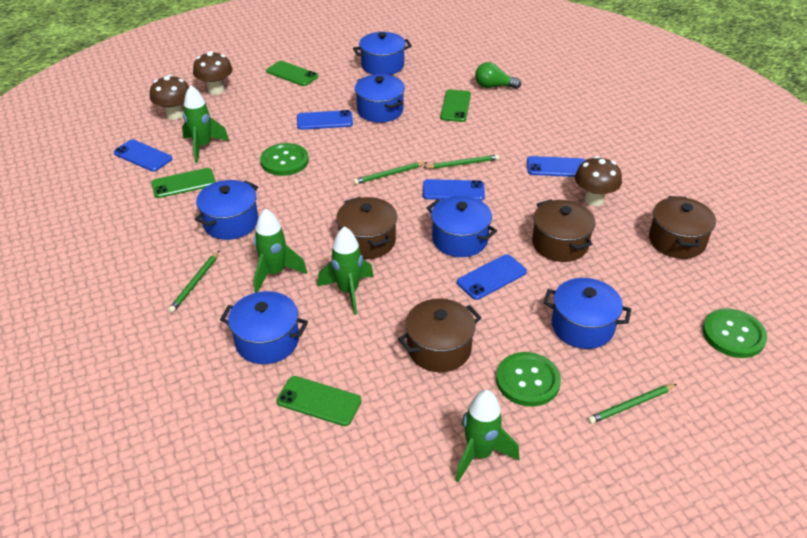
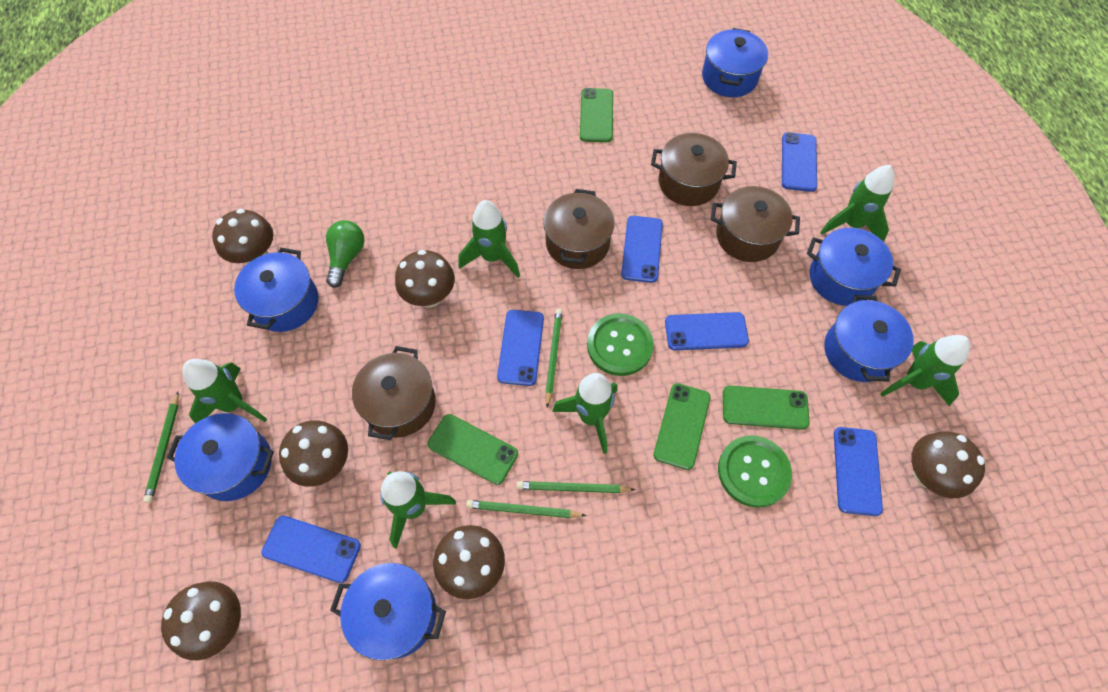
blue phone: [114,139,172,172] [297,110,353,130] [423,179,485,201] [457,254,527,300] [527,156,586,177] = 5 -> [261,516,361,583] [497,310,544,386] [621,216,663,283] [665,312,749,350] [782,132,817,192] [834,427,883,516] = 6
brown mushroom: [150,75,189,120] [193,51,233,95] [575,156,622,206] = 3 -> [161,581,241,660] [212,209,274,264] [279,420,348,487] [395,250,455,307] [433,525,505,599] [911,431,985,498] = 6
green button: [260,143,309,176] [496,352,561,406] [703,309,767,358] = 3 -> [587,313,654,376] [718,435,792,508] = 2
green rocket: [182,86,229,163] [254,208,307,293] [317,226,373,315] [455,390,519,482] = 4 -> [183,359,267,423] [380,471,456,549] [458,200,520,278] [552,373,617,454] [820,165,894,242] [880,335,970,406] = 6

